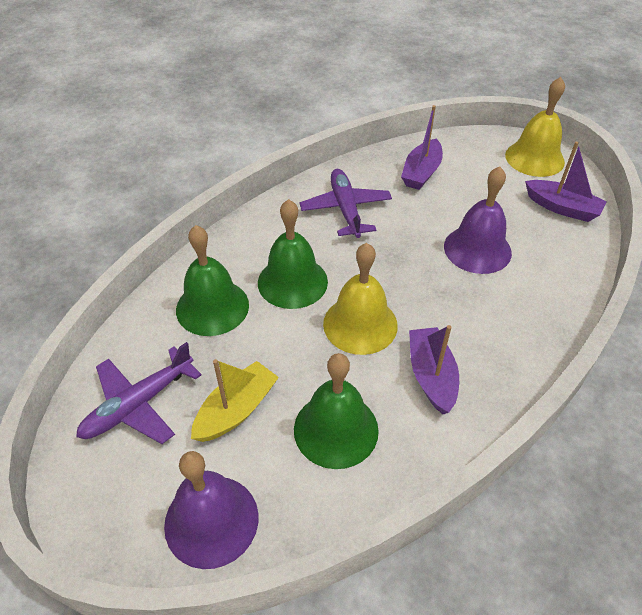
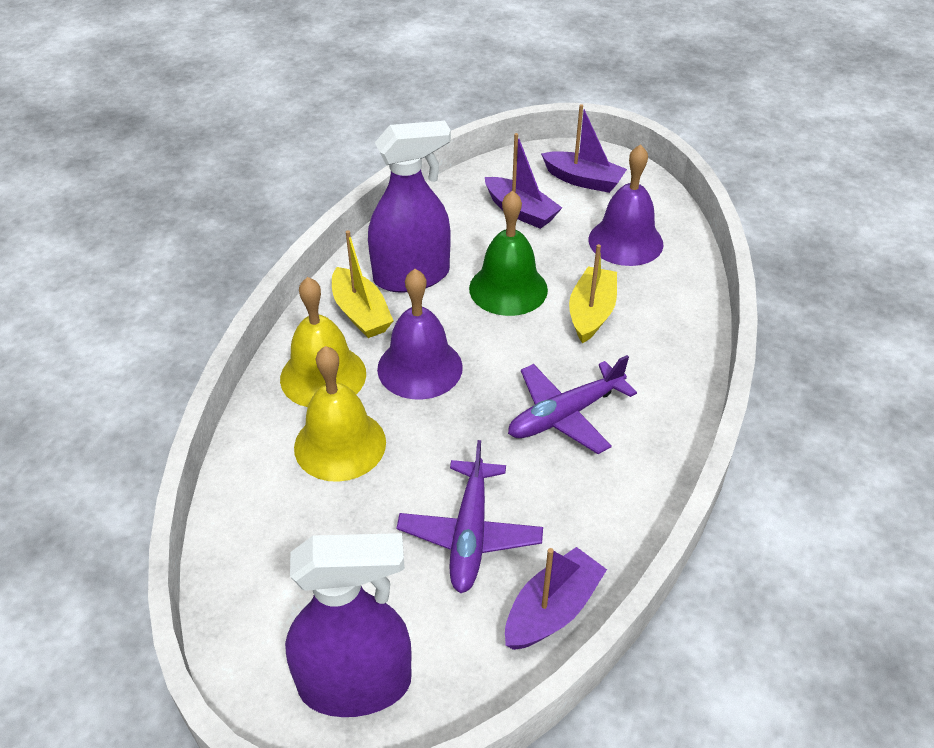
green bell: [176,225,249,336] [258,199,328,309] [294,353,379,469] = 3 -> [469,190,548,316] = 1
purple spray bottle: none = 0 -> [285,533,412,717] [368,121,451,293] = 2
yellow boat: [191,359,279,442] = 1 -> [332,230,393,338] [569,244,617,343] = 2

